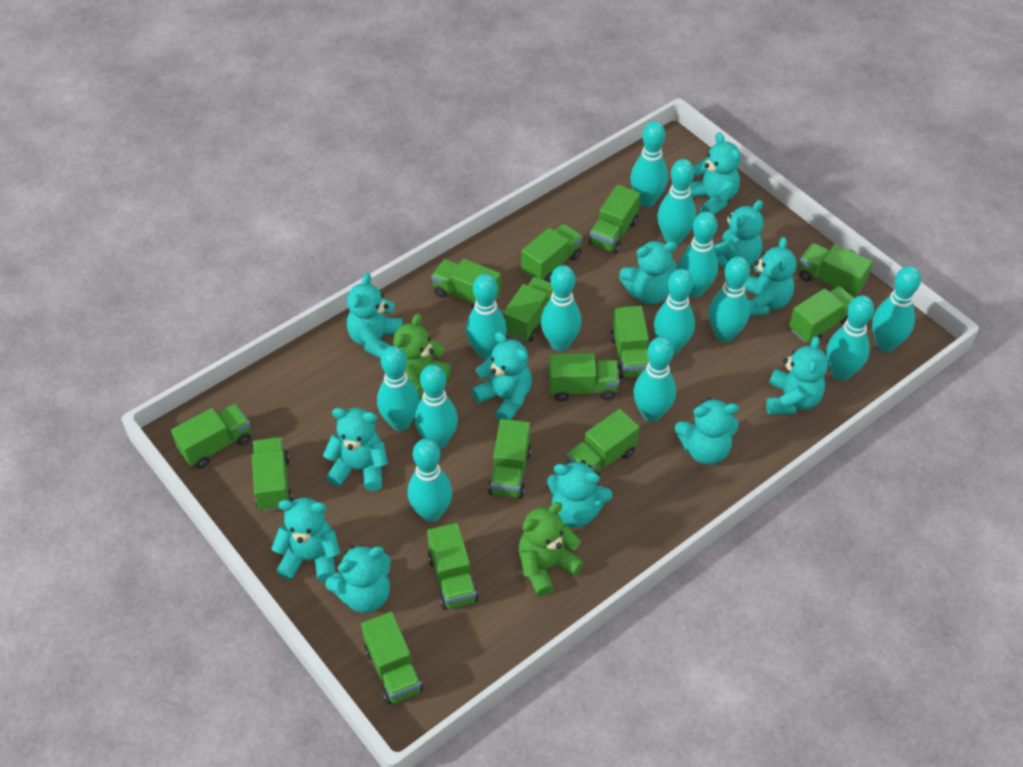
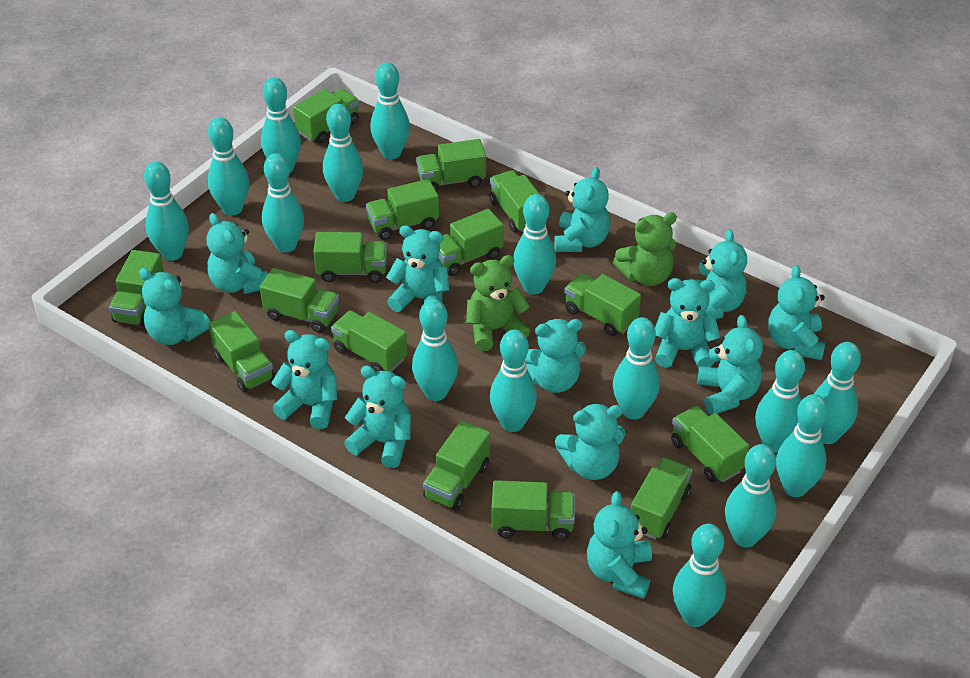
green truck: [171,404,251,469] [252,437,293,512] [361,612,423,704] [427,523,479,610] [432,259,501,308] [488,419,531,498] [503,277,553,342] [521,224,582,282] [548,353,619,401] [567,409,640,476] [589,185,640,254] [611,306,649,379] [789,286,854,344] [799,243,873,297] = 14 -> [109,250,164,327] [208,311,275,392] [260,268,339,333] [293,89,359,144] [313,232,387,283] [331,311,407,372] [366,179,439,240] [416,139,486,192] [423,421,490,510] [438,209,504,276] [489,170,540,232] [492,480,575,541] [564,273,641,336] [631,458,692,539] [671,406,749,483] = 15
turquoise bowling pin: [377,346,420,431] [407,439,452,522] [415,364,458,449] [466,274,507,359] [541,265,581,351] [630,121,668,207] [633,337,676,422] [654,269,695,354] [657,159,696,245] [678,211,718,298] [709,256,750,342] [826,295,874,381] [872,266,921,352] = 13 -> [144,161,189,261] [208,117,249,216] [261,77,301,173] [262,153,304,253] [323,104,363,202] [370,62,410,159] [412,299,458,401] [490,330,537,432] [513,194,556,294] [613,317,660,420] [673,524,726,627] [725,444,776,548] [755,350,805,453] [776,394,828,497] [814,342,861,444] = 15
turquoise teddy bear: [271,498,340,582] [323,408,388,491] [325,544,391,613] [347,273,403,359] [472,332,532,421] [547,460,612,528] [619,241,677,304] [675,398,739,465] [690,132,741,215] [713,200,764,268] [745,237,796,316] [766,336,828,415] = 12 -> [139,268,210,345] [207,213,268,294] [272,330,337,429] [344,366,411,468] [386,225,449,312] [525,319,586,393] [554,167,610,252] [555,404,625,480] [587,491,652,599] [655,278,721,368] [690,229,747,319] [698,315,763,415] [768,265,825,360] = 13

